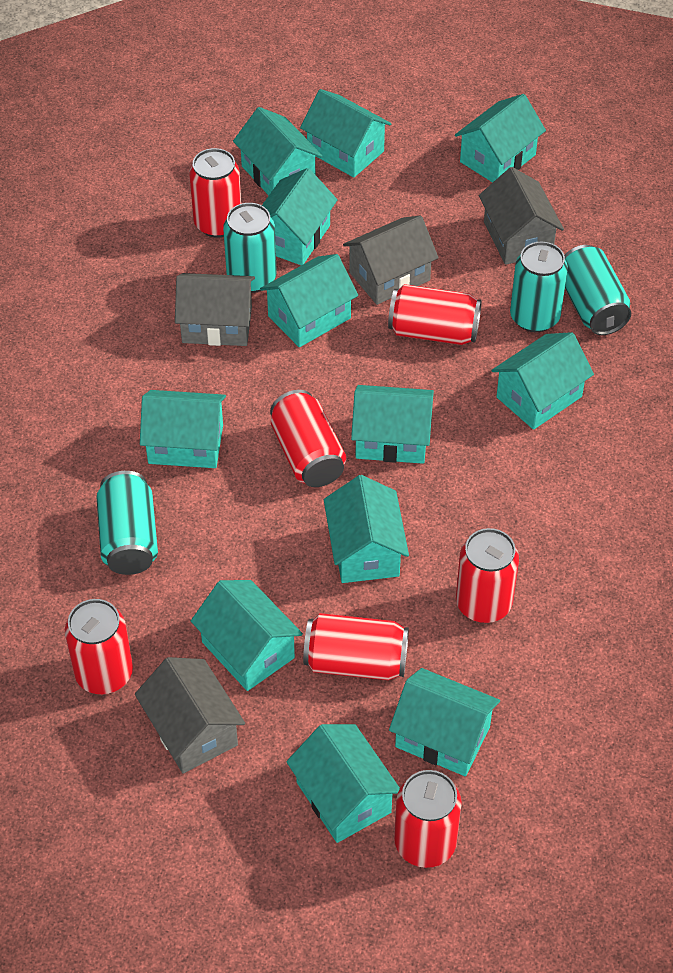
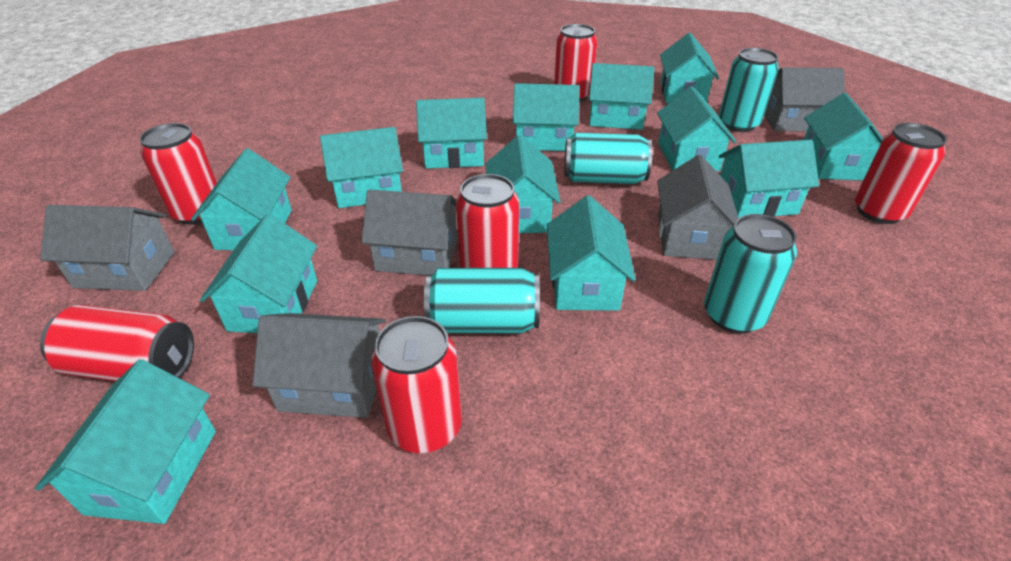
grey house: [135,657,245,773] [175,273,255,346] [343,215,439,305] [479,167,564,265] = 4 -> [40,205,175,291] [253,313,386,418] [361,189,457,275] [657,155,739,260] [764,67,845,132] = 5
red can: [65,599,133,694] [189,148,241,238] [270,390,346,487] [303,613,409,680] [388,284,482,345] [394,770,462,868] [456,528,519,623] = 7 -> [40,305,194,382] [139,123,217,225] [371,316,462,453] [456,174,519,268] [554,24,597,102] [855,123,947,224] = 6
turquoise house: [140,390,226,468] [191,580,303,691] [233,107,322,195] [260,254,358,347] [262,168,338,265] [286,724,400,843] [300,89,391,178] [324,475,409,583] [351,385,434,464] [389,668,500,776] [455,94,546,183] [491,332,594,430] = 12 -> [35,359,216,524] [191,148,292,250] [200,214,317,333] [320,127,403,208] [416,98,487,169] [486,135,560,233] [513,83,580,151] [547,195,636,311] [589,63,654,130] [657,86,737,171] [660,33,719,103] [719,140,819,218] [804,93,883,180] = 13

